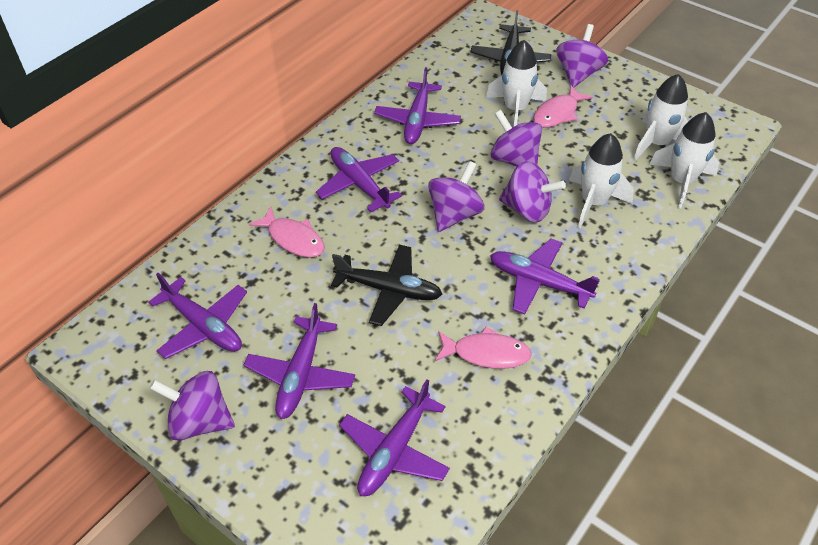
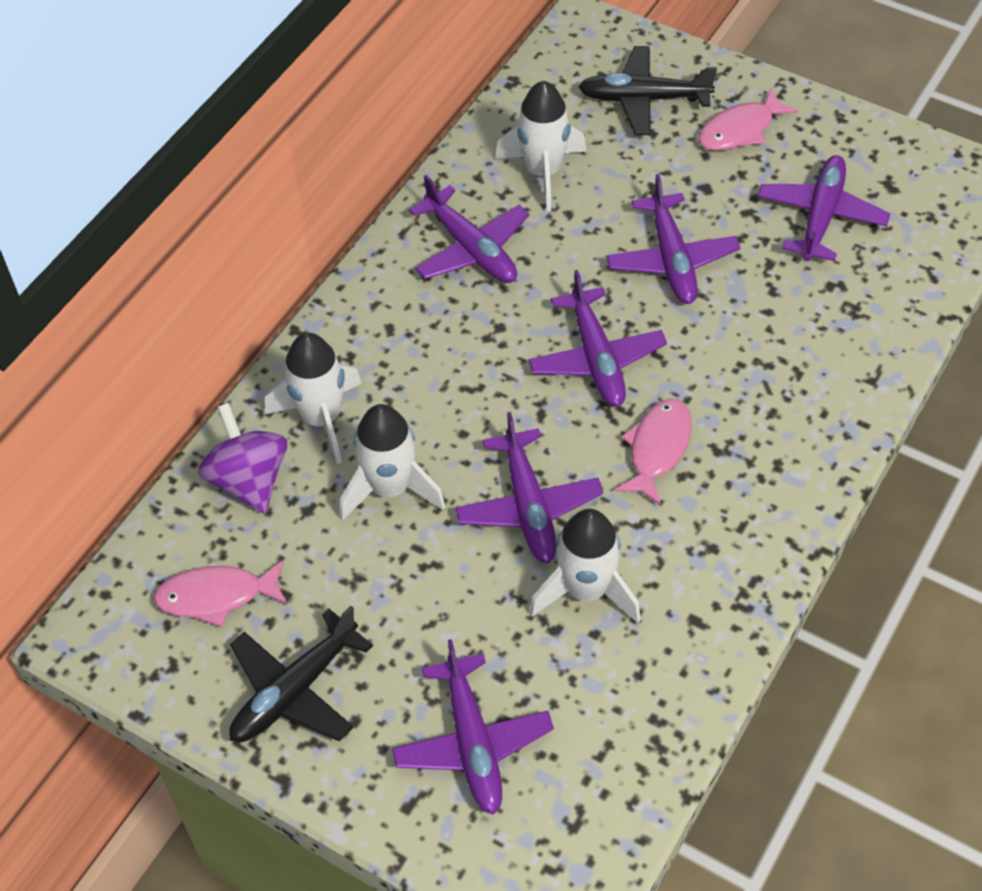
purple spinning top: [149,371,235,441] [428,161,485,232] [491,110,542,167] [499,161,565,222] [556,24,608,88] = 5 -> [198,403,287,514] = 1

